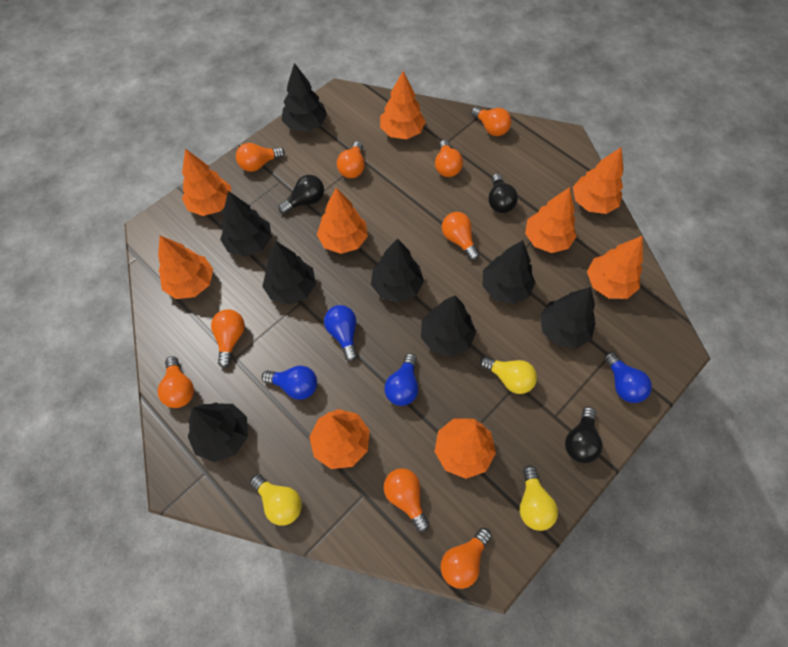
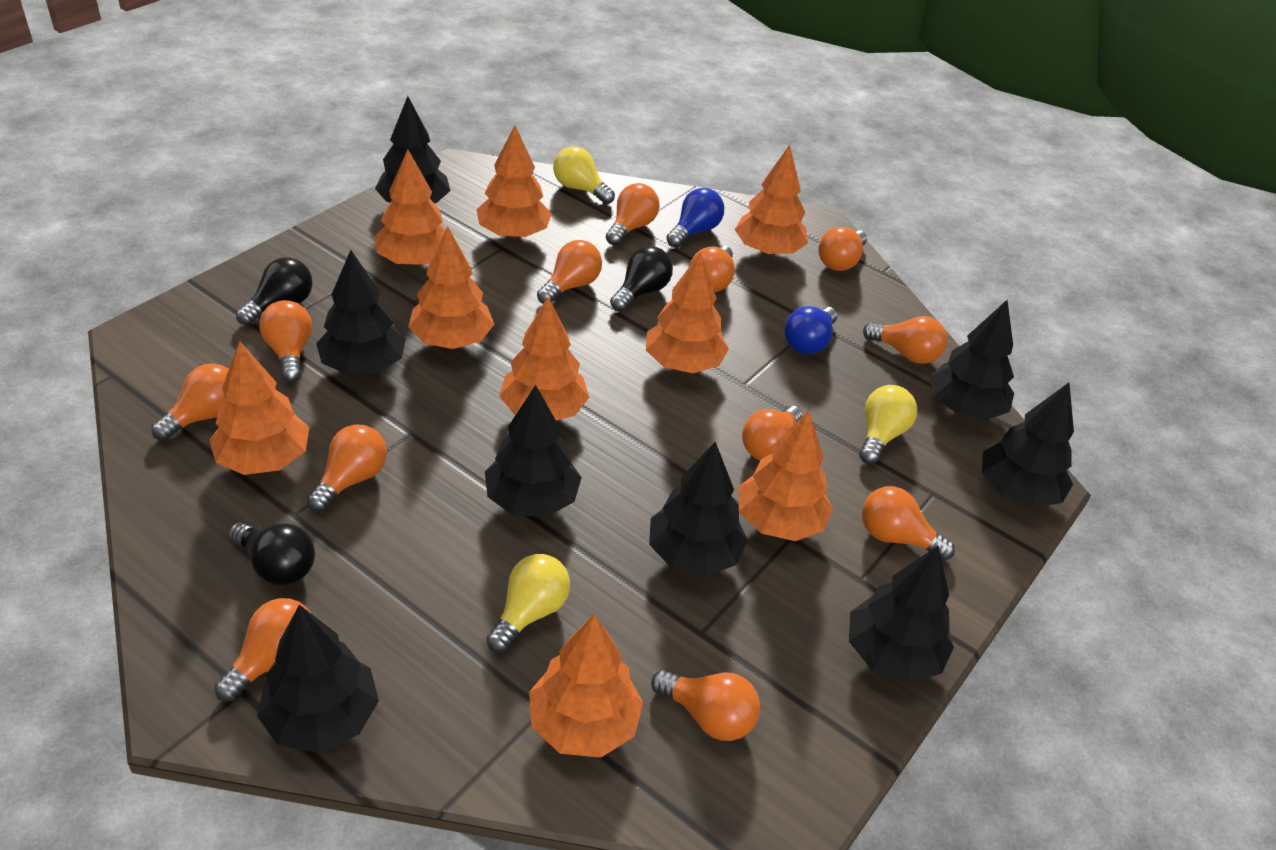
blue light bulb: [262,366,317,400] [324,305,357,362] [384,353,418,406] [604,352,652,403] = 4 -> [666,188,724,247] [784,306,837,354] = 2
orange light bulb: [157,356,194,408] [211,309,245,368] [236,143,285,172] [337,141,365,178] [384,468,429,532] [435,140,463,177] [441,528,492,589] [442,212,479,261] [471,107,512,136] = 9 -> [151,364,229,441] [214,598,312,701] [259,300,312,382] [307,424,387,512] [537,240,602,304] [606,183,660,245] [651,670,760,741] [690,246,735,292] [742,406,803,460] [819,227,867,271] [862,486,955,561] [863,316,947,364] = 12

